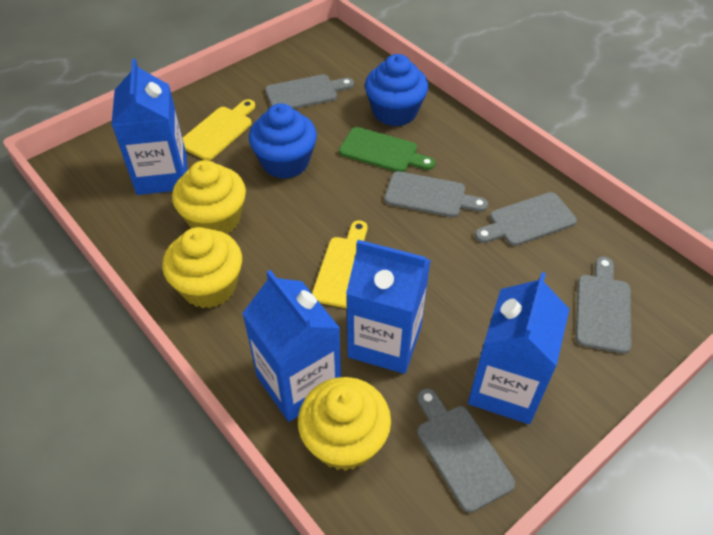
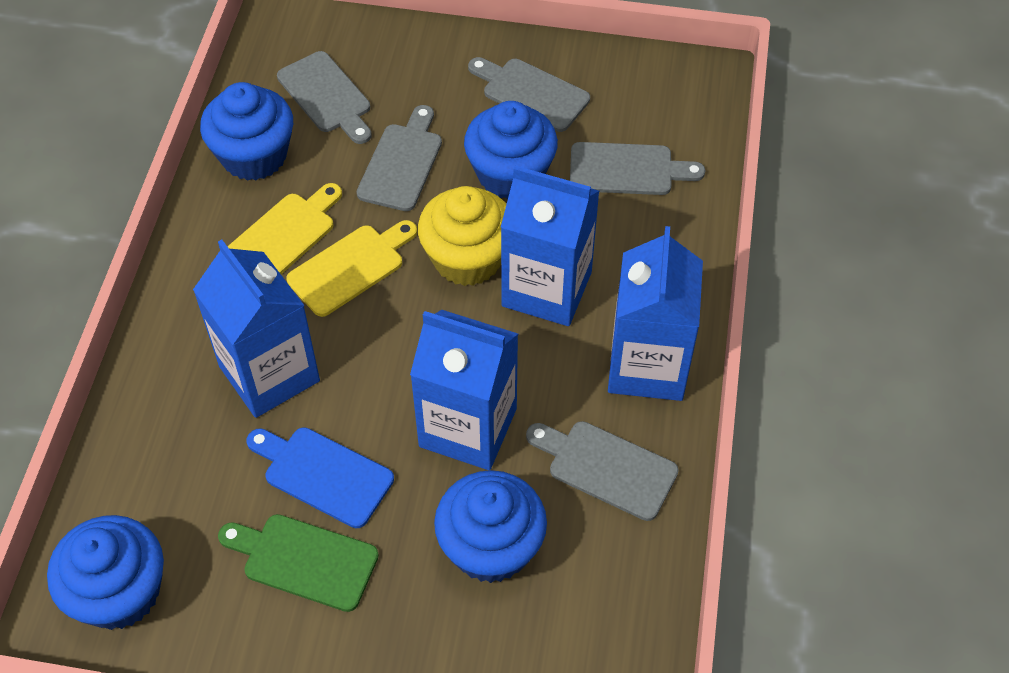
blue cupcake: [249,103,317,179] [365,54,428,127] = 2 -> [47,515,164,630] [200,82,293,181] [434,470,547,583] [464,101,558,199] = 4
blue cutting board: none = 0 -> [246,427,394,528] = 1
yellow cupcake: [162,227,242,308] [172,160,246,234] [298,377,391,471] = 3 -> [418,186,506,286] = 1

